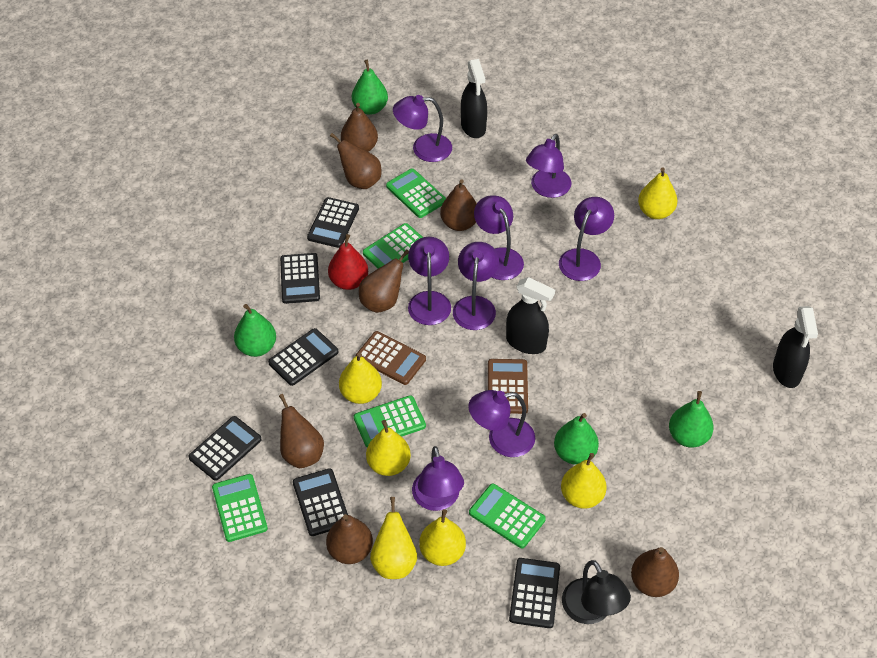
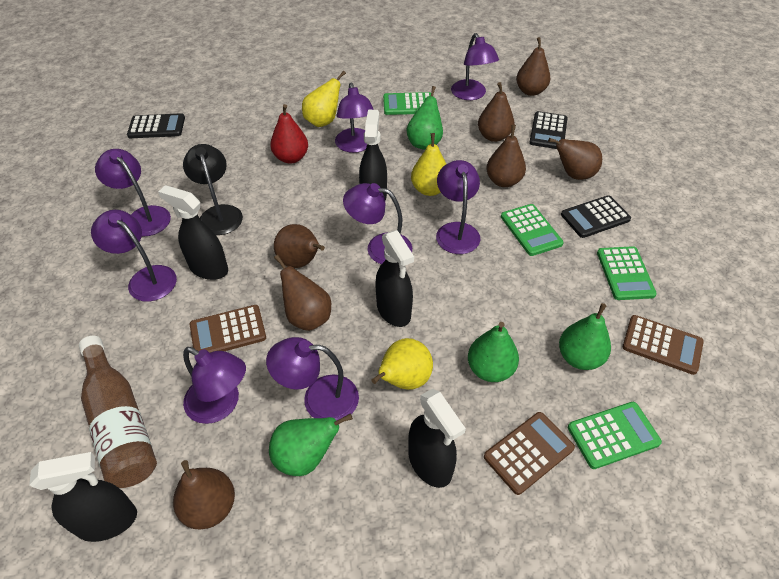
black calculator: [188,416,262,481] [268,328,339,386] [280,253,320,304] [293,468,348,536] [307,197,359,248] [509,558,560,628] = 6 -> [127,113,185,138] [529,111,568,149] [561,195,631,238] = 3
black spray bottle: [461,59,487,138] [506,277,555,354] [773,306,818,388] = 3 -> [29,452,137,542] [158,185,228,280] [359,109,387,201] [375,230,414,327] [408,389,466,488] = 5
brown bottle: none = 0 -> [79,335,157,488] = 1
brown calculator: [356,331,426,385] [488,359,528,414] = 2 -> [190,305,266,353] [484,412,575,495] [623,315,704,375] = 3
green calculator: [212,474,268,542] [354,395,426,447] [363,223,423,268] [386,168,446,218] [469,484,546,548] = 5 -> [383,92,431,115] [501,204,564,256] [568,402,662,469] [597,246,657,300] = 4
yellow pear: [339,353,382,404] [366,420,411,476] [370,497,417,579] [419,509,466,566] [561,453,606,509] [638,167,677,219] = 6 -> [302,71,346,127] [371,338,433,390] [411,133,446,196] = 3

